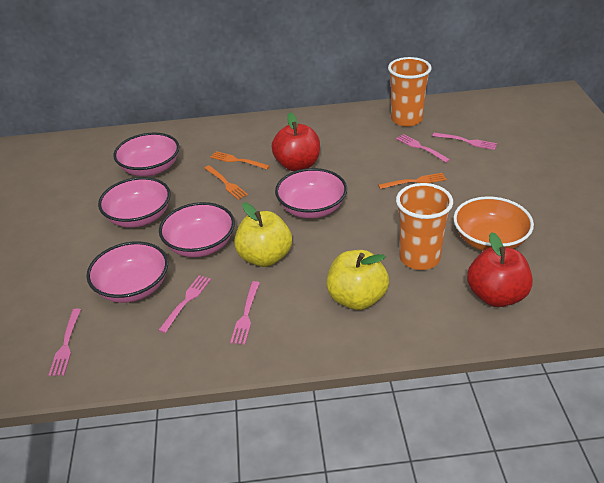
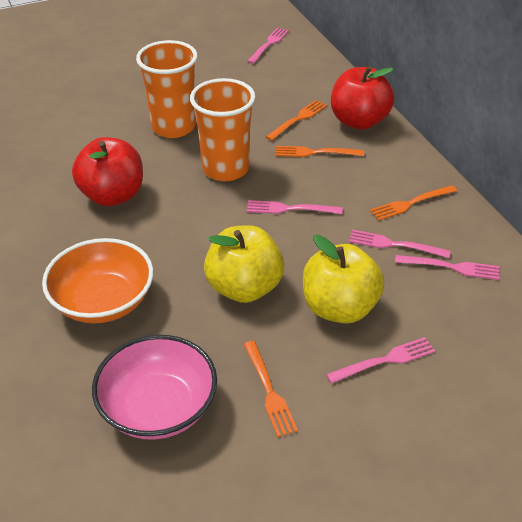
orange fork: [204,165,248,200] [210,151,270,170] [378,173,447,189] = 3 -> [244,341,298,437] [266,100,327,141] [276,146,364,157] [370,185,457,221] = 4
pink bowl: [86,241,168,303] [98,177,171,228] [113,133,179,176] [159,202,235,257] [275,168,347,218] = 5 -> [92,335,217,440] = 1

